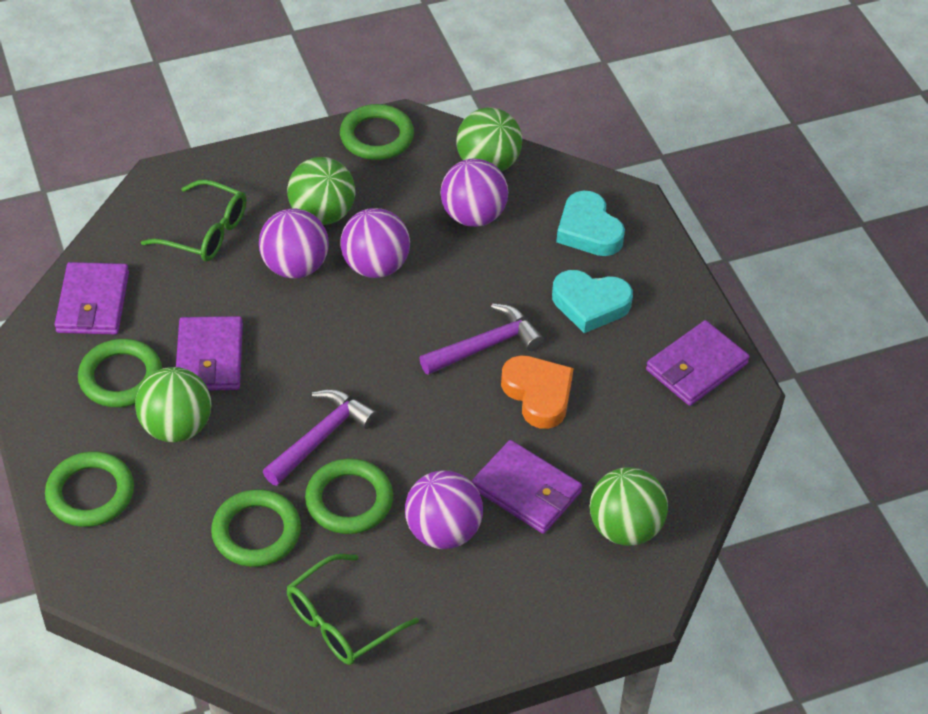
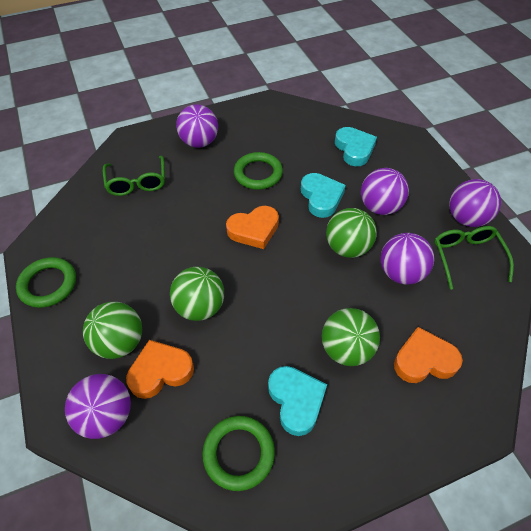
green ring: [45,451,134,527] [78,339,162,407] [211,489,301,567] [305,458,393,534] [340,104,414,160] = 5 -> [16,257,76,308] [202,416,275,491] [234,152,283,190] = 3
orange heart: [501,355,574,429] = 1 -> [126,340,194,399] [226,206,279,249] [394,327,463,383] = 3
purple ball: [259,208,329,279] [340,208,410,278] [405,471,483,549] [440,159,508,227] = 4 -> [65,374,131,439] [176,104,218,148] [361,168,409,215] [380,233,434,285] [449,179,501,227] = 5
purple hammer: [263,389,378,486] [419,304,544,375] = 2 -> none = 0
purple wallet: [54,262,129,335] [176,316,243,390] [472,440,582,534] [646,320,750,406] = 4 -> none = 0
turquoise heart: [552,270,633,333] [556,190,625,256] = 2 -> [268,366,327,436] [301,173,346,218] [335,127,377,166] = 3

